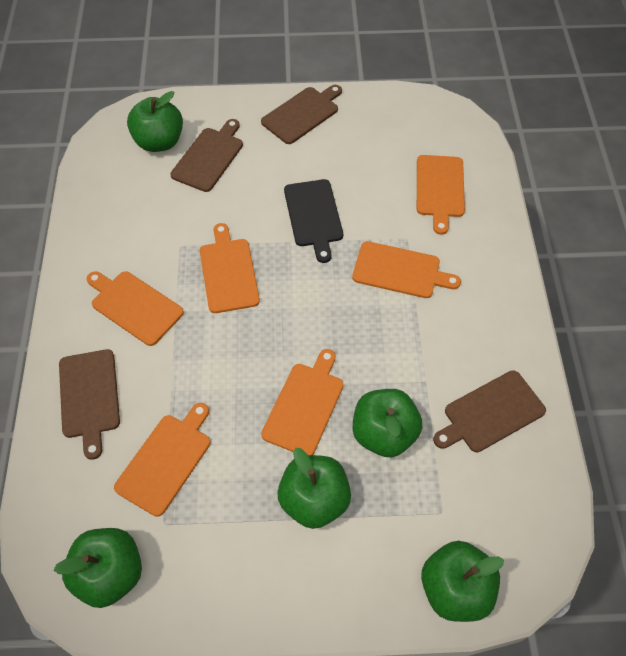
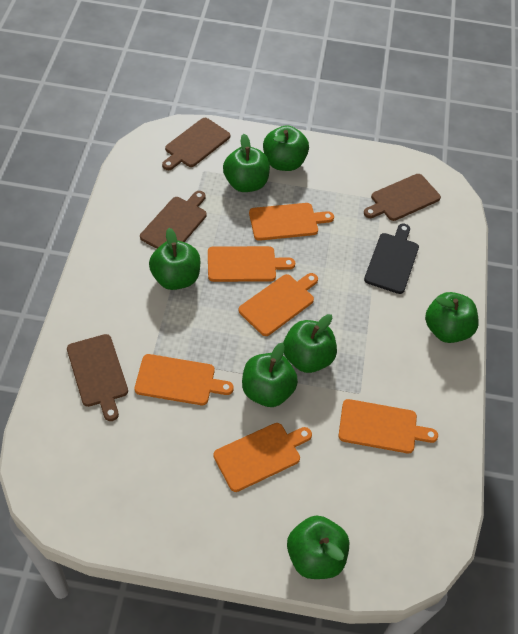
green apple: [54,528,142,608] [127,91,183,152] [278,448,351,529] [353,389,423,457] [421,541,504,622] = 5 -> [149,228,200,290] [223,134,270,192] [242,342,298,407] [263,125,309,171] [283,314,337,373] [287,515,349,579] [425,292,479,343] = 7

